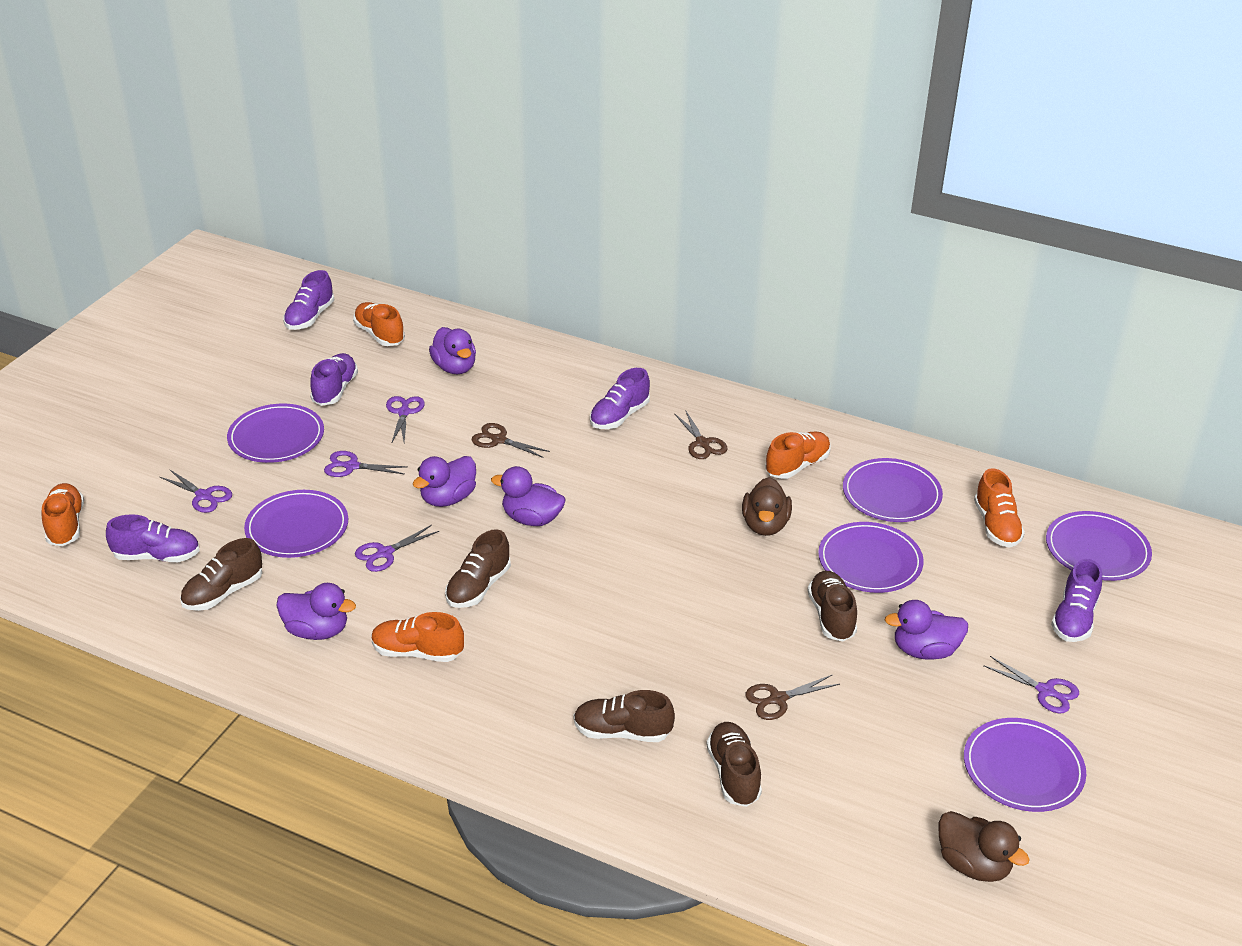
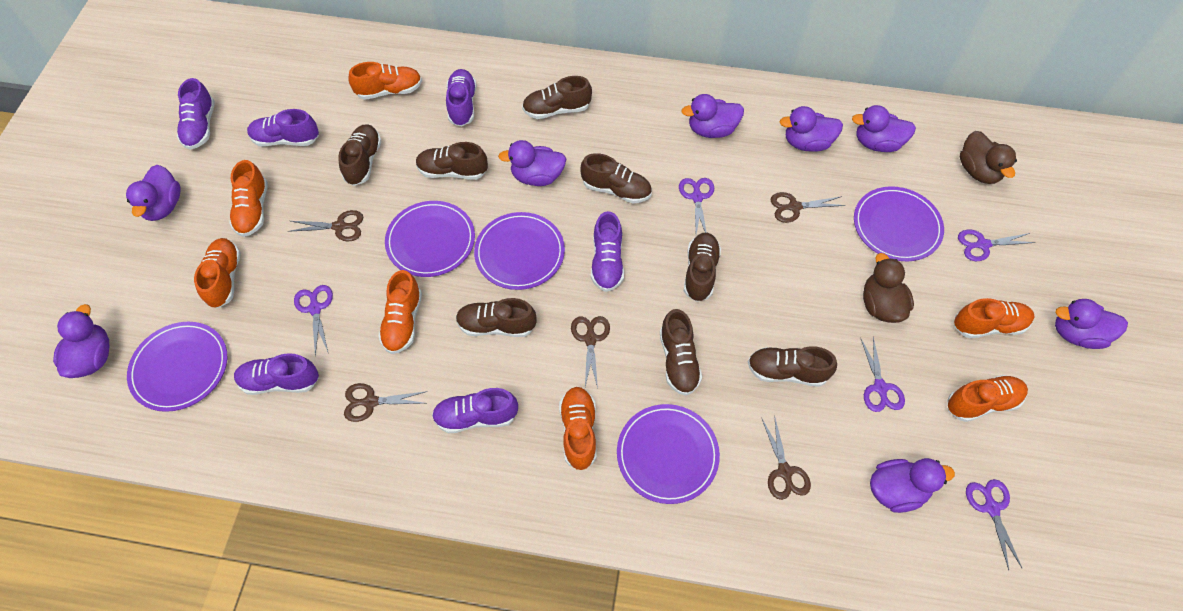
brown scissors: [471,423,550,458] [674,410,727,459] [745,674,840,720] = 3 -> [288,210,363,242] [344,383,428,422] [571,316,610,388] [762,415,811,500] [771,192,845,223] = 5
brown shoe: [180,538,262,611] [445,529,511,608] [574,690,675,742] [706,722,762,807] [807,571,857,642] = 5 -> [338,124,382,186] [416,142,488,180] [456,298,537,337] [522,76,592,119] [580,153,652,204] [660,309,702,396] [684,233,721,302] [748,346,837,387] = 8
orange shoe: [42,483,84,546] [353,302,405,346] [371,612,464,662] [765,431,831,479] [974,468,1025,548] = 5 -> [194,238,241,308] [229,160,268,237] [348,62,422,100] [379,270,422,354] [559,387,597,470] [947,375,1028,422] [954,298,1035,338] = 7
purple duck: [276,583,356,640] [413,456,476,507] [429,327,476,374] [491,466,566,526] [885,600,968,660] = 5 -> [53,304,109,378] [126,165,181,221] [498,140,566,186] [681,94,744,138] [780,106,843,152] [852,105,916,152] [870,458,955,513] [1055,299,1128,349] = 8
purple plate: [227,404,324,463] [244,490,348,558] [818,522,924,593] [843,458,943,522] [964,718,1086,812] [1046,511,1152,581] = 6 -> [127,322,227,412] [385,201,475,277] [474,212,565,290] [617,404,720,504] [854,186,944,261] = 5
purple shoe: [106,514,200,562] [283,270,334,330] [310,353,358,406] [590,368,650,429] [1051,559,1102,642] = 5 -> [177,78,215,150] [234,353,319,395] [247,109,319,147] [432,388,518,433] [446,69,476,127] [591,211,624,292] = 6

